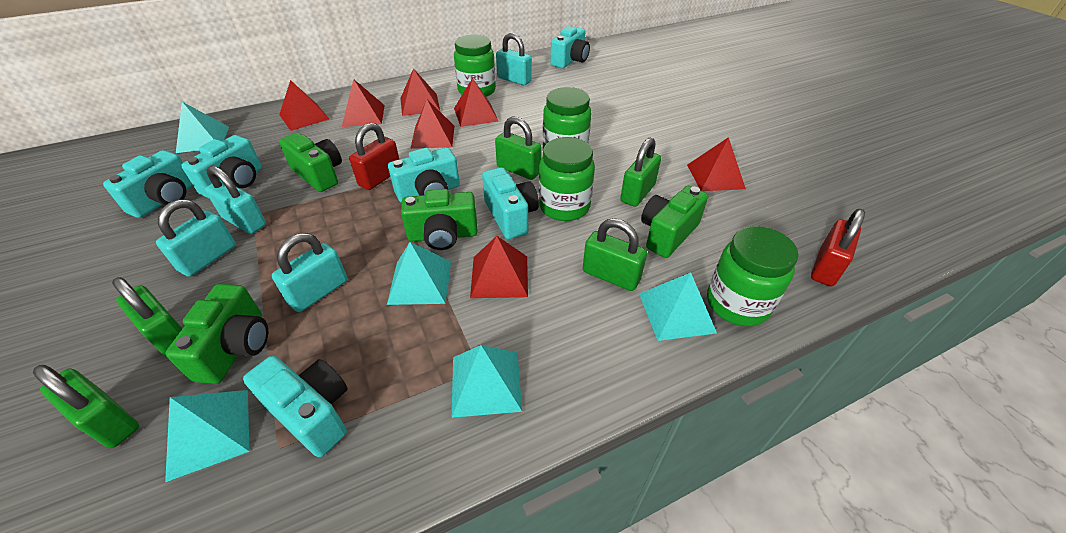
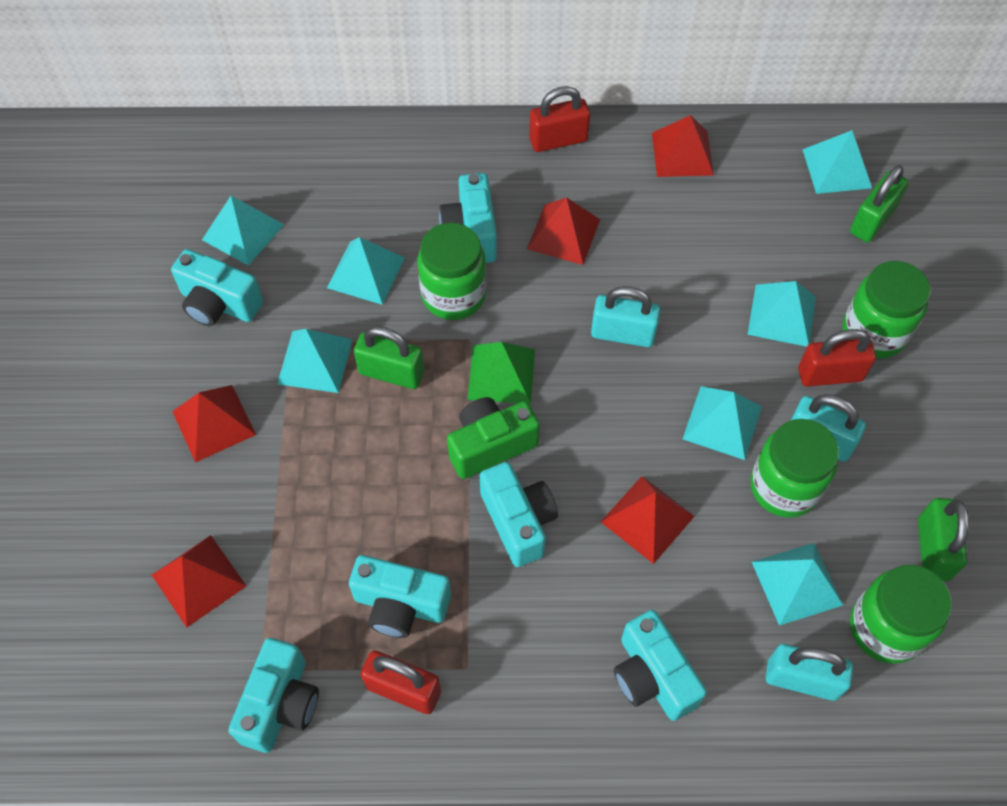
green camera: [166,284,268,384] [279,133,342,192] [401,189,478,250] [641,186,708,258] = 4 -> [447,397,540,479] = 1
green padlock: [33,365,139,448] [112,277,183,357] [495,116,542,180] [583,218,647,291] [620,138,661,207] = 5 -> [354,326,424,389] [850,165,908,242] [918,498,969,581] = 3
green pyramid: none = 0 -> [467,342,535,404] = 1
red padlock: [349,123,399,190] [811,209,865,287] = 2 -> [361,650,441,714] [529,86,590,152] [798,329,876,387] = 3
red pyramid: [279,80,329,131] [342,79,385,127] [400,68,440,116] [410,99,455,149] [454,78,499,127] [470,236,528,298] [687,137,746,191] = 7 -> [152,535,246,627] [172,385,256,463] [527,197,600,265] [601,476,695,564] [652,115,714,177] = 5
turquoise padlock: [156,199,236,277] [205,165,266,234] [272,233,347,312] [496,33,532,85] = 4 -> [591,286,661,347] [766,644,853,701] [791,394,866,462] = 3
turquoise pyramid: [165,390,250,482] [176,102,229,153] [387,242,451,305] [452,345,522,418] [639,272,717,341] = 5 -> [202,196,284,266] [277,329,353,393] [327,237,405,305] [683,386,762,460] [747,281,816,347] [752,543,843,626] [802,130,872,194] = 7

